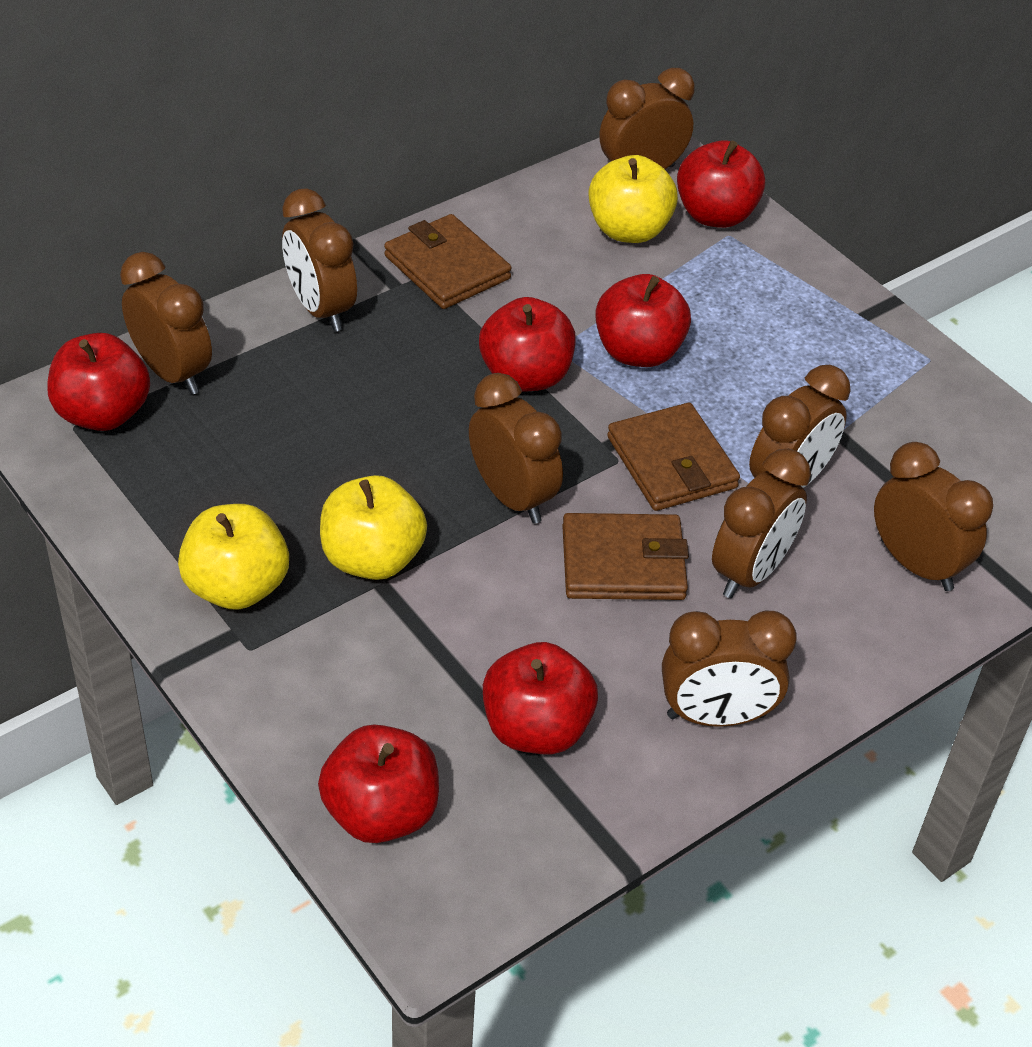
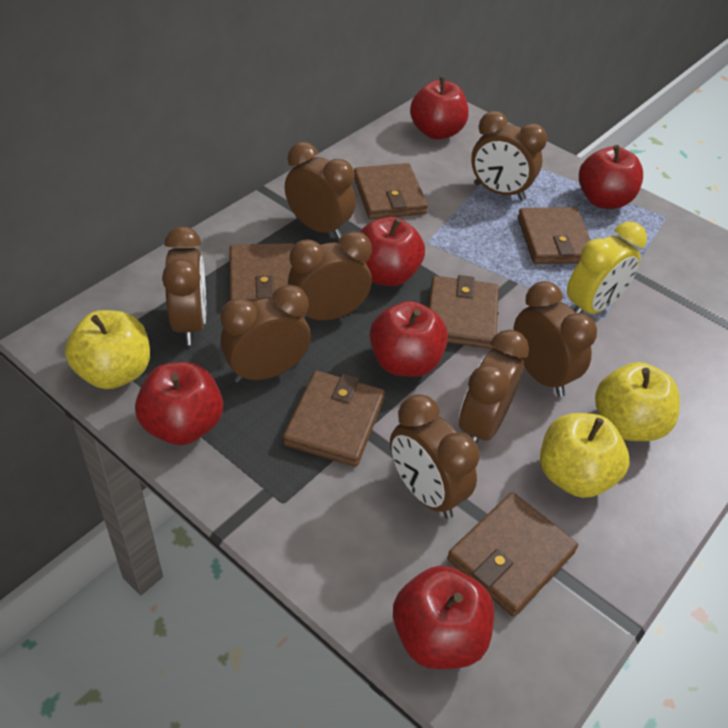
brown wallet: [384,214,511,309] [562,513,689,600] [607,403,740,511] = 3 -> [230,243,295,302] [283,371,385,467] [354,163,428,219] [428,275,499,349] [447,492,578,617] [518,207,591,264] = 6
yellow clock: none = 0 -> [567,222,647,314] = 1

